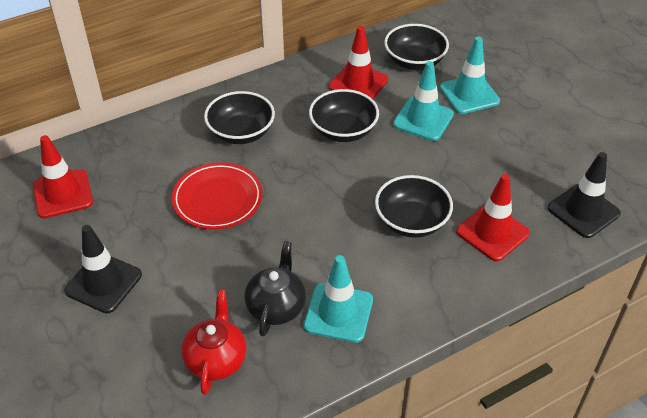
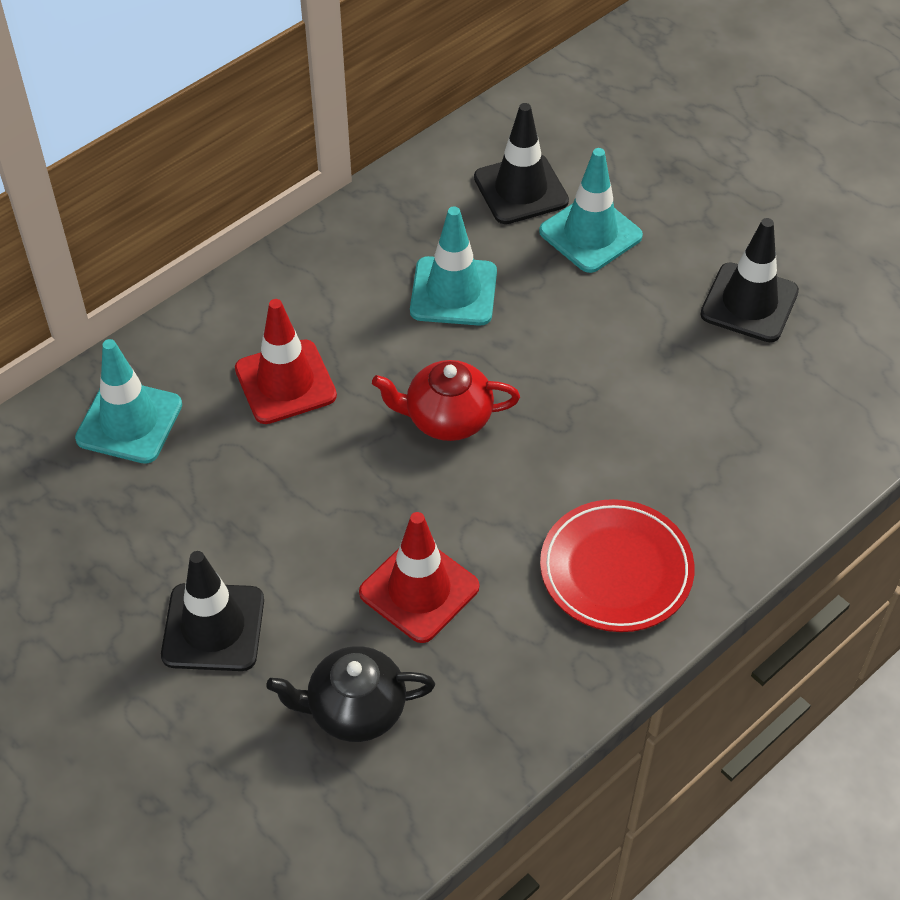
black bowl: [204,91,275,144] [309,89,379,142] [375,175,453,238] [384,24,449,70] = 4 -> none = 0
black traffic cone: [64,225,142,313] [548,152,621,238] = 2 -> [161,551,264,671] [474,103,569,224] [700,218,799,342] = 3
red traffic cone: [33,135,93,218] [329,26,388,99] [456,174,530,261] = 3 -> [235,299,337,424] [359,512,479,643] = 2

